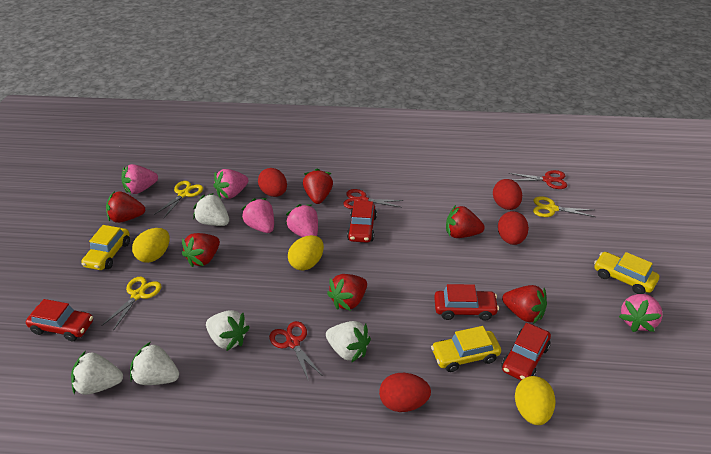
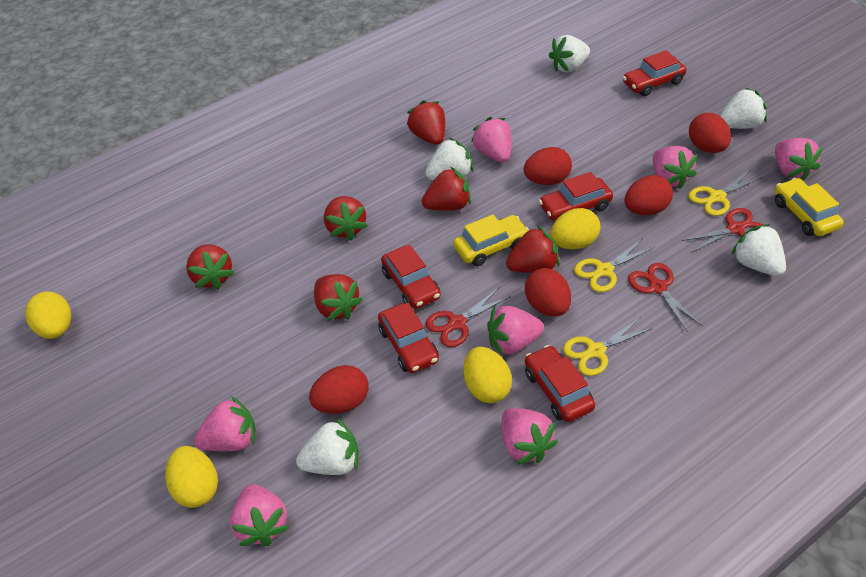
pink strawberry: [121,164,158,194] [213,169,249,199] [241,198,274,233] [286,204,318,237] [619,294,663,332] = 5 -> [194,396,256,451] [230,484,289,546] [471,117,512,163] [487,306,544,356] [502,408,558,465] [653,146,697,189] [775,138,823,181] = 7
red car: [25,299,93,341] [347,201,377,243] [434,284,499,321] [502,323,551,380] = 4 -> [378,303,439,373] [381,244,441,309] [525,345,595,422] [539,172,613,221] [623,50,686,96] = 5
red egg: [258,168,287,197] [379,373,431,412] [493,179,522,210] [498,211,529,245] = 4 -> [309,365,368,414] [524,147,572,185] [525,268,571,317] [624,175,673,215] [689,113,731,153] = 5
yellow car: [81,225,130,270] [431,326,501,372] [594,252,659,294] = 3 -> [453,215,529,266] [775,178,843,236] = 2
yellow egg: [132,228,170,263] [288,235,324,271] [515,376,555,425] = 3 -> [25,291,71,339] [165,446,218,508] [464,347,512,403] [550,208,600,249] = 4

